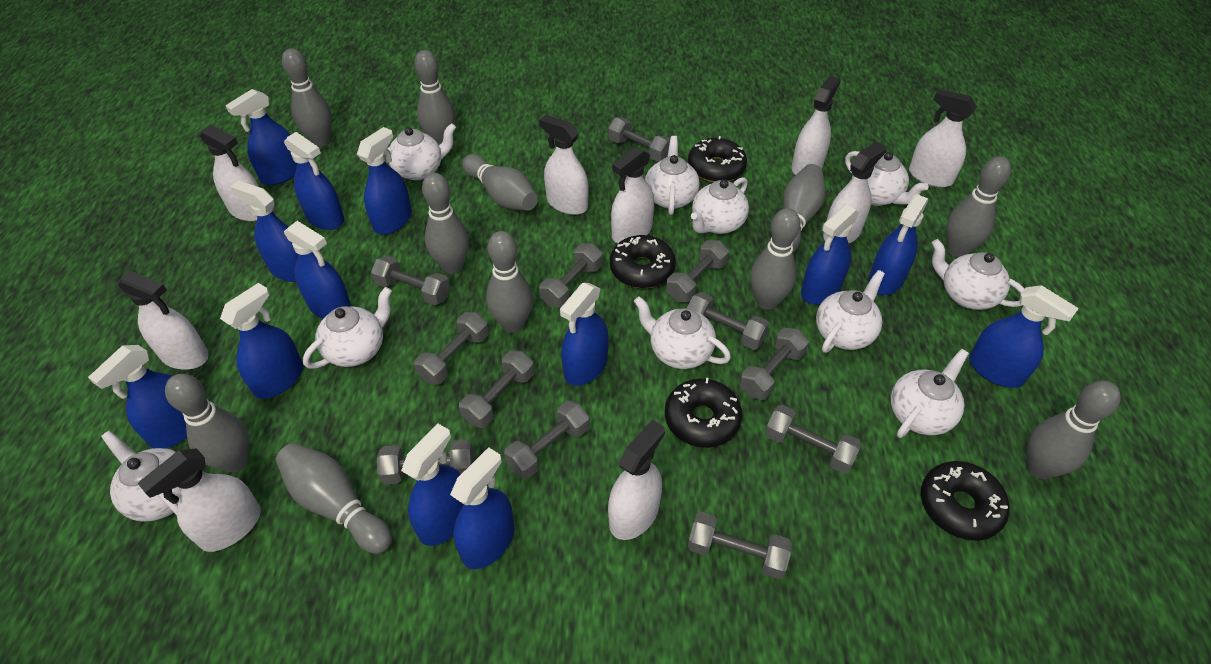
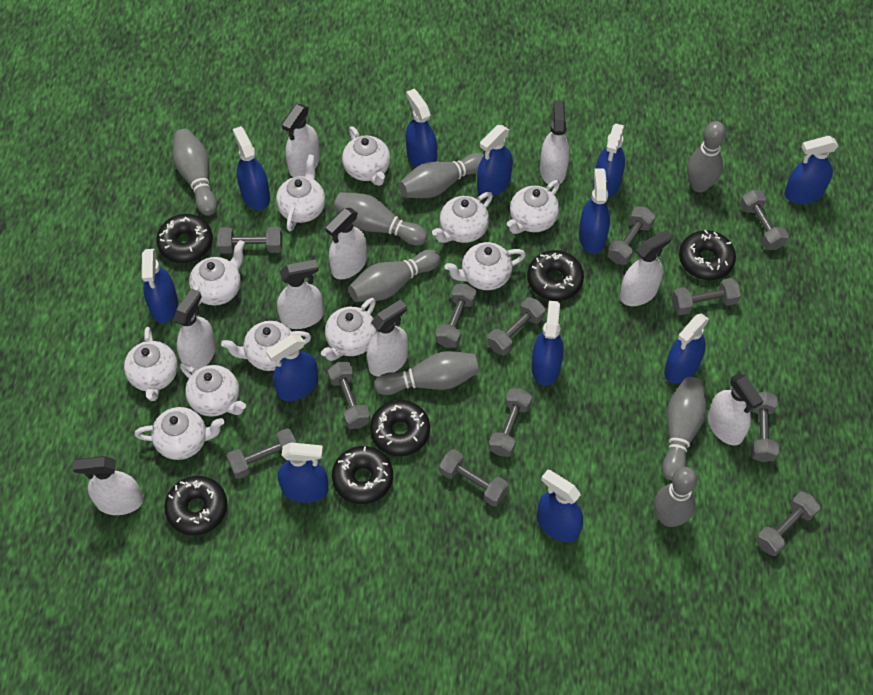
black donut: [610,235,676,288] [665,378,742,448] [688,136,747,182] [921,461,1010,541] = 4 -> [156,214,213,263] [164,476,227,535] [332,446,393,504] [370,400,430,456] [527,250,584,301] [679,230,736,280] = 6
blue spray bottle: [88,345,187,449] [220,283,303,399] [225,89,297,185] [230,181,298,282] [284,132,344,230] [284,221,352,319] [357,127,412,234] [401,424,464,546] [450,447,514,569] [560,283,609,386] [801,204,859,304] [869,194,928,295] [969,285,1079,388] = 13 -> [142,249,178,323] [232,126,270,210] [266,335,318,401] [278,443,329,503] [406,89,437,168] [477,125,513,198] [531,301,563,386] [537,470,583,542] [579,168,610,254] [593,124,625,198] [664,313,709,384] [784,136,838,204] = 12
grey bowling pin: [165,374,249,473] [276,443,392,554] [282,48,332,146] [414,50,455,145] [422,173,469,274] [462,154,538,211] [486,231,533,333] [750,208,800,310] [783,164,825,252] [947,156,1011,257] [1026,380,1121,479] = 11 -> [173,129,217,216] [333,192,427,246] [348,250,440,302] [374,351,479,395] [399,153,484,198] [654,467,697,527] [662,377,707,481] [687,121,726,192] = 8
white teapot: [101,430,180,522] [303,287,392,369] [383,123,456,180] [634,296,731,369] [645,136,700,215] [691,177,749,234] [816,270,885,353] [845,151,929,206] [891,349,969,438] [932,239,1024,310] = 10 -> [124,327,178,401] [135,407,224,460] [180,363,246,417] [189,240,245,305] [221,321,311,371] [276,154,325,231] [321,298,377,361] [342,126,390,186] [432,192,493,243] [445,242,526,290] [507,180,560,234] = 11

